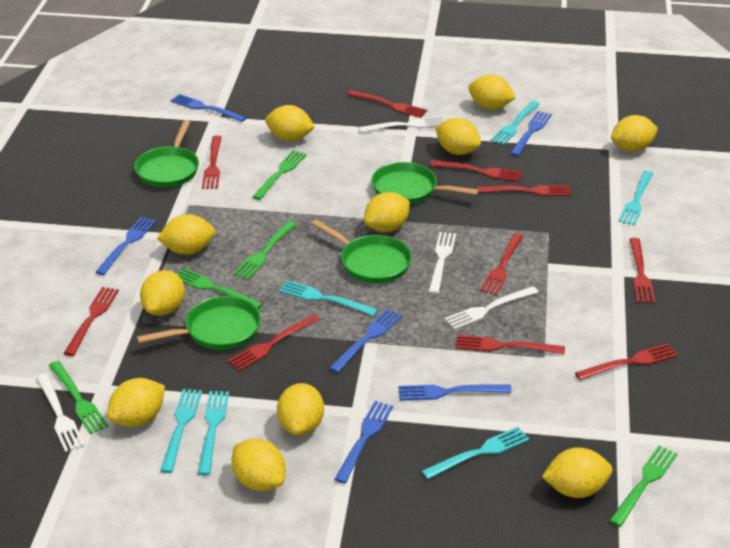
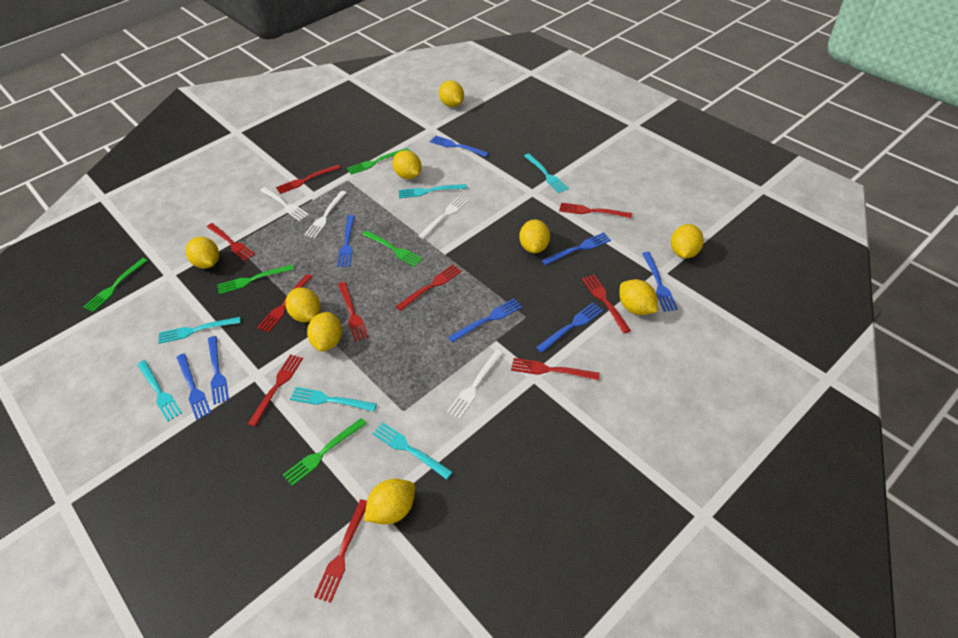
blue fork: [95,217,156,275] [170,94,246,122] [329,309,402,373] [334,401,393,484] [398,385,512,400] [510,111,552,156] = 6 -> [176,353,211,420] [208,336,229,405] [337,215,355,267] [430,136,489,157] [448,298,522,342] [536,303,603,353] [542,233,611,265] [642,252,678,312] = 8
green pan: [134,120,199,188] [137,296,261,350] [312,220,412,284] [371,162,479,204] = 4 -> none = 0
yellow lemon: [107,378,165,427] [140,270,185,316] [157,214,215,255] [232,439,286,491] [265,105,315,141] [277,383,324,435] [364,192,410,232] [435,118,481,155] [468,74,516,110] [542,447,612,498] [611,115,658,152] = 11 -> [186,237,219,269] [286,287,321,322] [307,312,342,351] [364,479,415,525] [392,150,421,179] [439,81,464,107] [519,219,550,253] [619,279,658,315] [671,224,704,258] = 9

